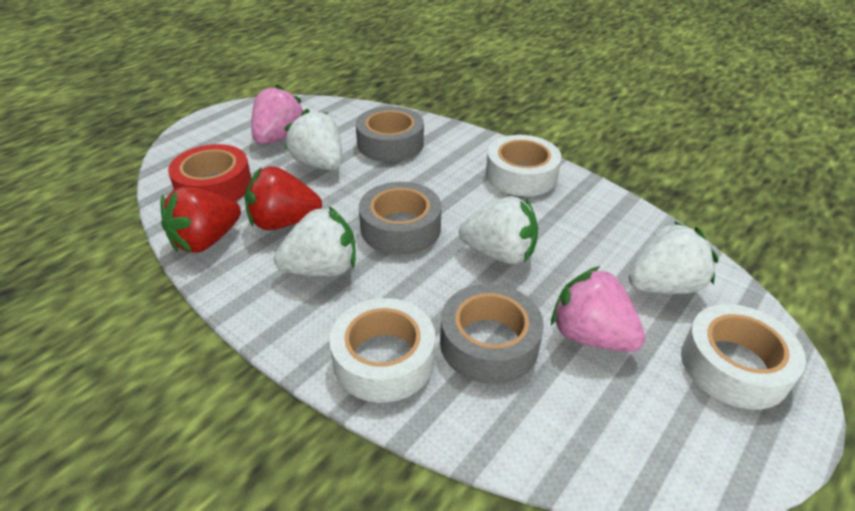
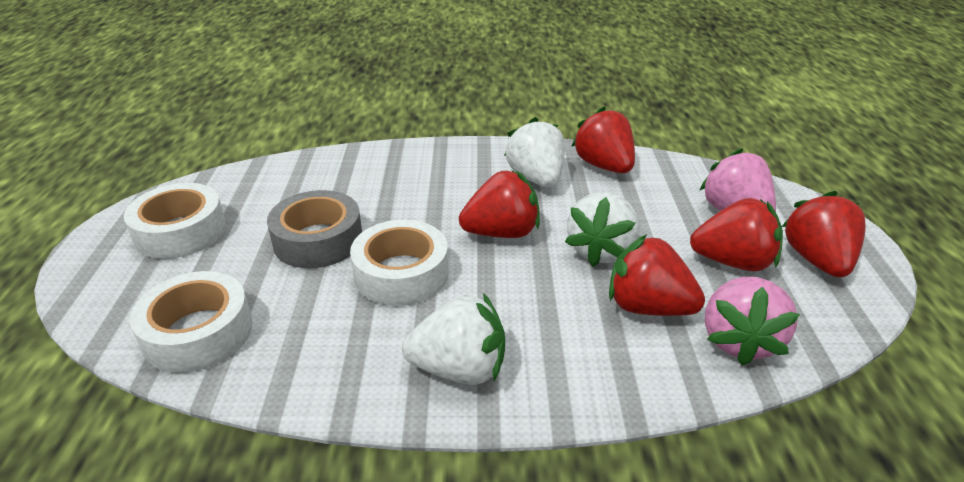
grey tape: [356,106,424,162] [359,182,441,255] [440,284,544,384] = 3 -> [267,190,362,268] = 1
red strawberry: [160,187,241,253] [245,166,322,230] = 2 -> [459,170,540,238] [571,106,635,173] [609,234,705,316] [690,198,783,272] [782,191,866,278] = 5
red tape: [168,144,252,201] = 1 -> none = 0
white strawberry: [274,207,356,276] [285,109,342,170] [459,196,538,264] [628,221,718,294] = 4 -> [402,293,505,385] [504,117,565,187] [565,192,640,267] = 3

